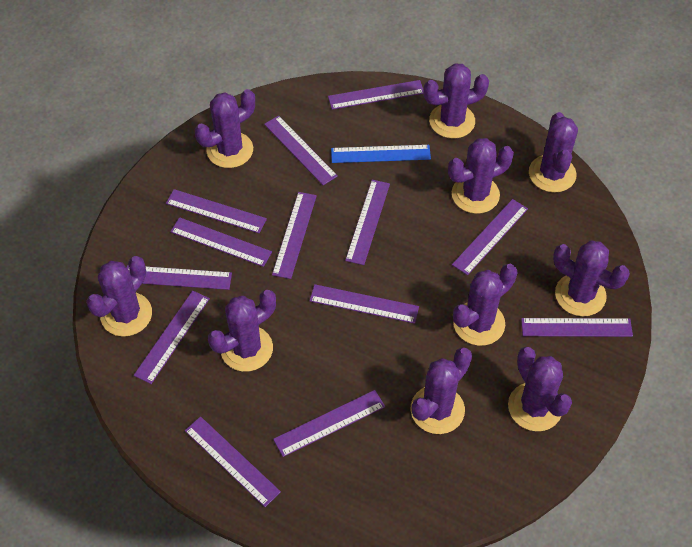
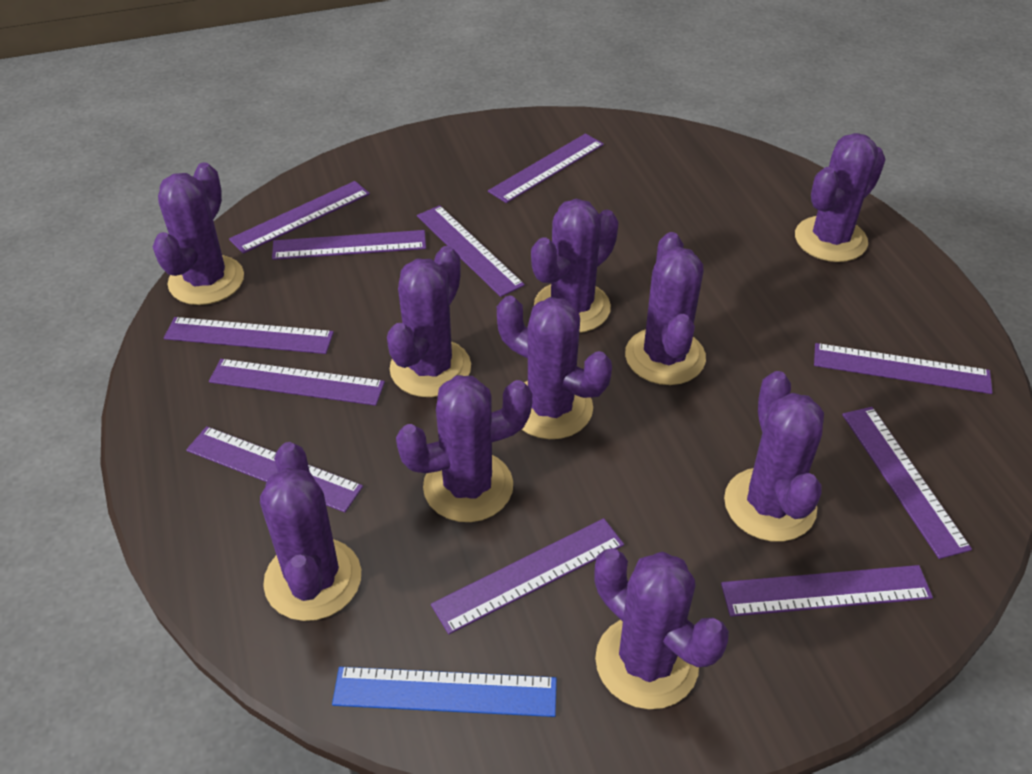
purple ruler: [127,265,232,290] [134,291,210,384] [166,189,267,233] [170,217,272,267] [185,416,281,507] [264,115,338,185] [272,192,317,279] [273,390,385,457] [309,284,419,324] [328,80,423,110] [345,180,390,265] [452,199,528,275] [521,318,633,337] = 13 -> [164,317,334,354] [186,426,363,513] [209,359,385,406] [229,181,370,254] [272,230,426,260] [417,205,525,297] [431,518,624,634] [488,134,604,203] [721,565,933,617] [814,343,993,394] [842,407,972,559] = 11

